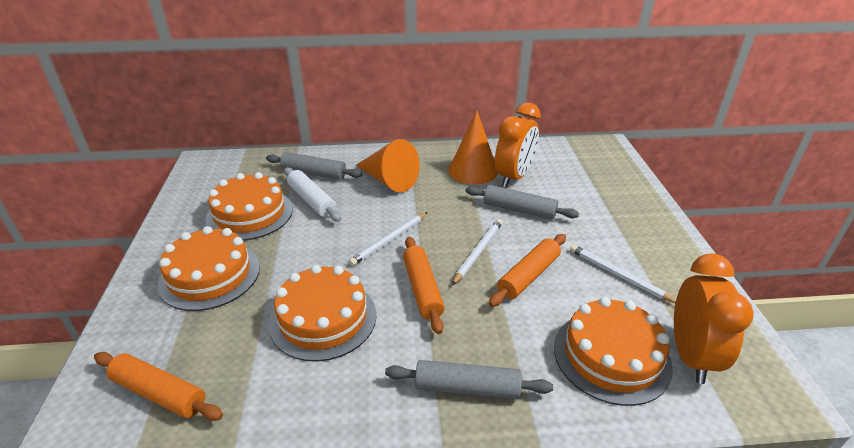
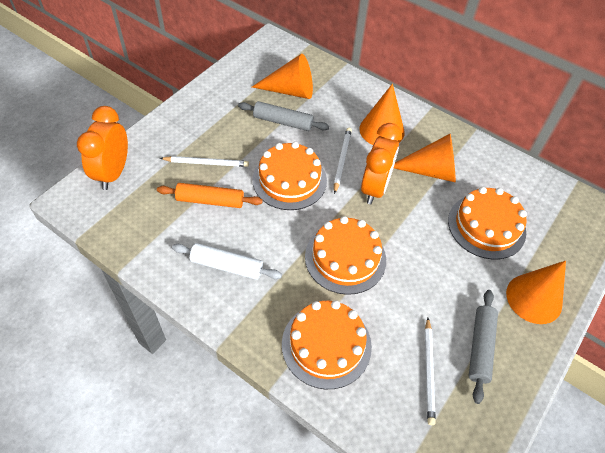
grey rolling pin: [266,152,362,180] [385,360,553,399] [465,185,579,219] = 3 -> [238,101,329,131] [469,290,498,404] = 2
orange cone: [356,139,420,192] [449,110,498,185] = 2 -> [252,54,313,99] [359,83,405,145] [394,134,456,183] [506,261,566,324] = 4
orange rolling pin: [94,352,223,421] [403,237,445,334] [489,234,566,307] = 3 -> [157,183,263,208] = 1

